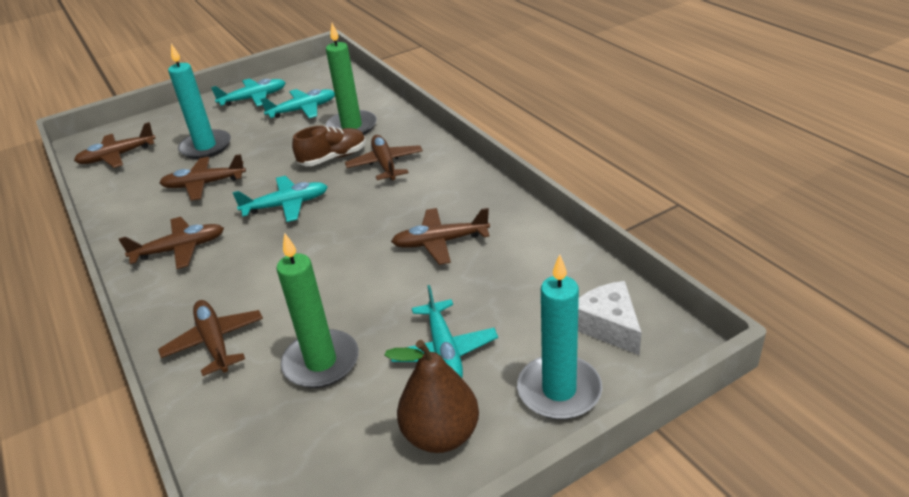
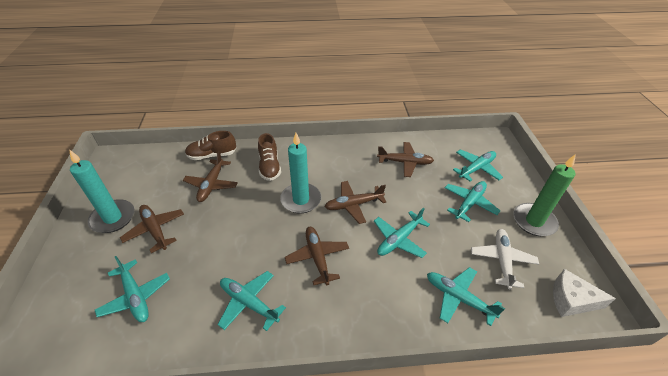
brown pear: [384,340,479,453] = 1 -> none = 0
brown plane: [74,122,156,168] [119,217,224,269] [158,300,263,376] [159,154,246,201] [345,135,423,180] [391,208,490,265] = 6 -> [120,205,184,253] [183,151,238,202] [285,227,349,285] [325,181,386,224] [377,142,434,177] = 5
brown shoe: [292,126,366,166] = 1 -> [185,131,236,160] [258,133,281,181] = 2
green candle: [276,233,359,388] [325,23,377,135] = 2 -> [513,154,576,236] = 1
turquoise plane: [211,78,286,106] [232,176,328,222] [260,89,335,118] [391,285,498,378] = 4 -> [95,256,170,322] [218,271,286,331] [374,207,430,258] [427,267,505,326] [445,181,501,222] [453,149,503,181] = 6
white plane: none = 0 -> [471,229,539,289] = 1

